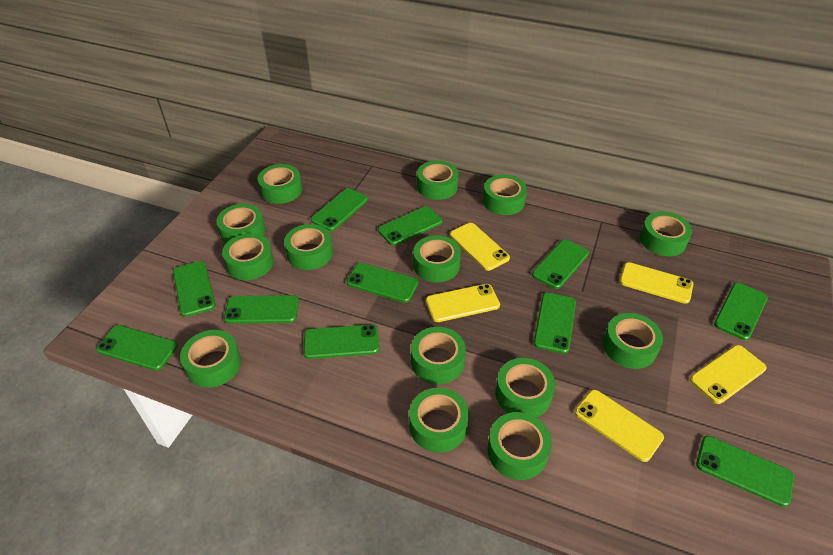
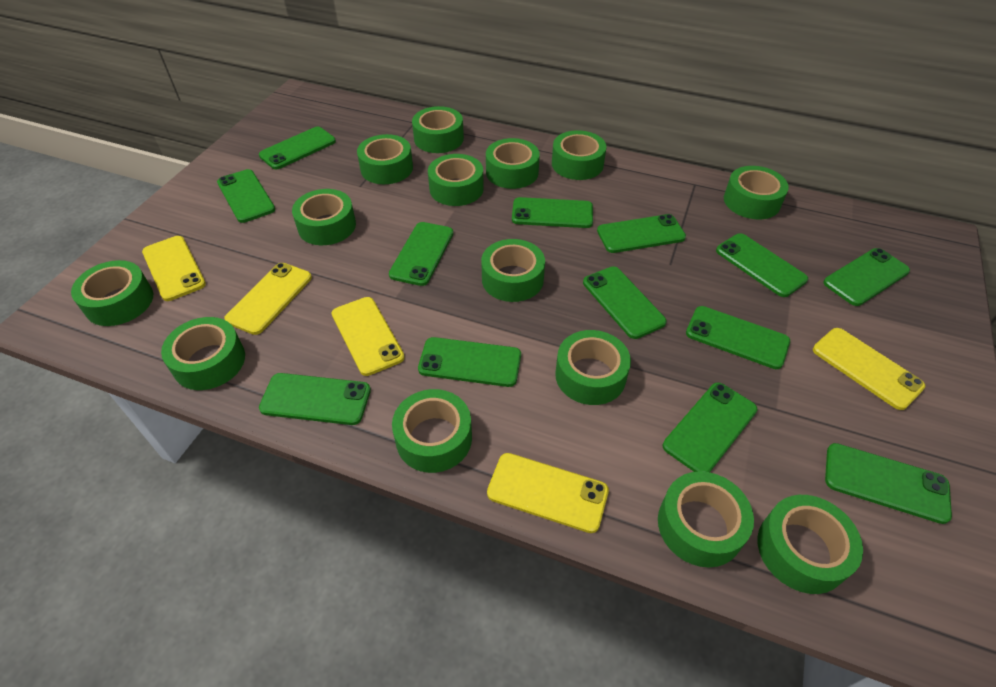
green phone: [96,325,178,371] [173,261,215,317] [224,295,299,324] [304,324,379,359] [311,188,368,231] [346,263,419,303] [378,206,442,246] [532,239,589,289] [534,293,576,354] [696,436,794,507] [714,283,768,340] = 11 -> [217,169,275,223] [259,127,336,169] [259,373,371,425] [389,222,453,286] [418,337,521,387] [512,197,593,228] [583,266,667,339] [597,214,686,253] [663,382,758,472] [686,306,790,369] [716,233,808,297] [823,248,910,306] [825,443,952,524] = 13

